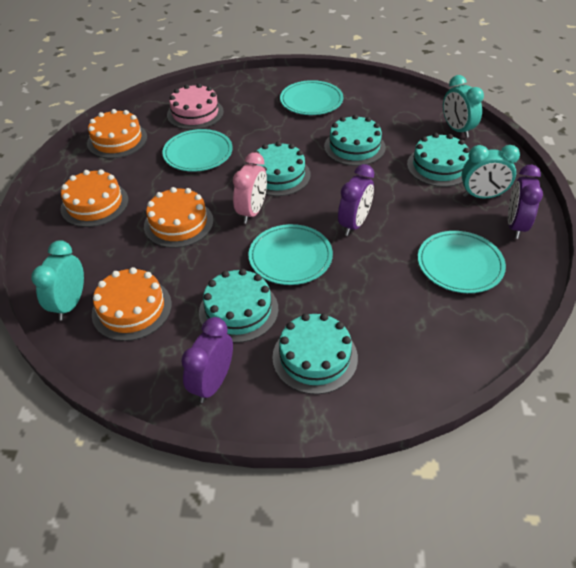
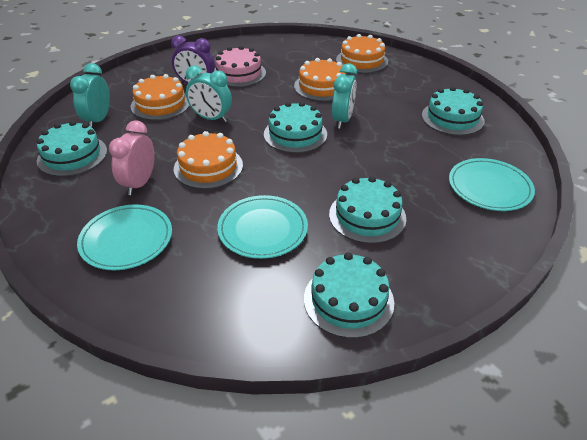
purple clock: [181,317,233,403] [338,164,374,236] [508,165,543,239] = 3 -> [171,35,215,84] = 1
turquoise plate: [162,129,233,172] [249,224,333,285] [280,80,343,115] [418,231,506,293] = 4 -> [77,204,172,270] [217,195,308,259] [449,158,535,211] = 3

